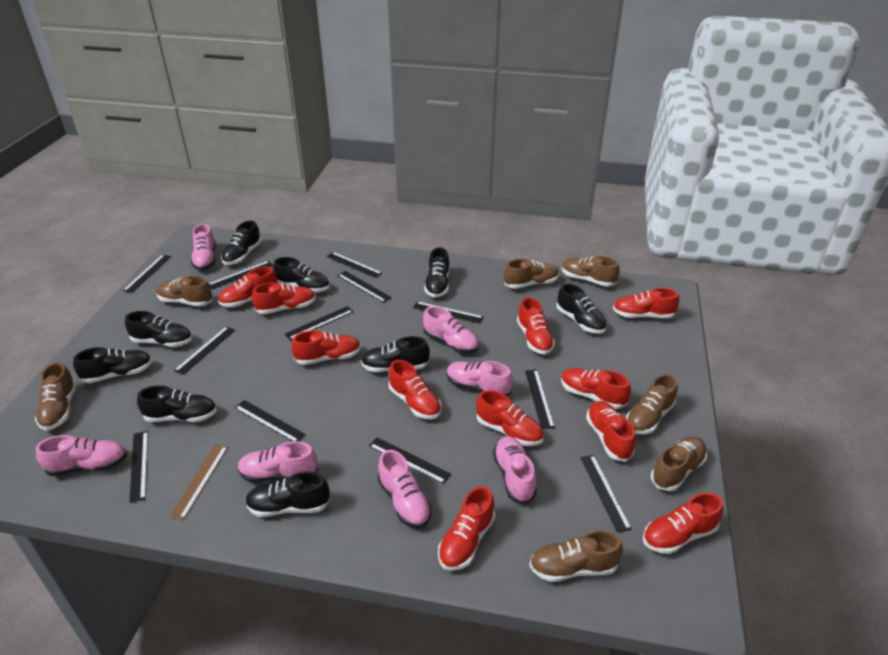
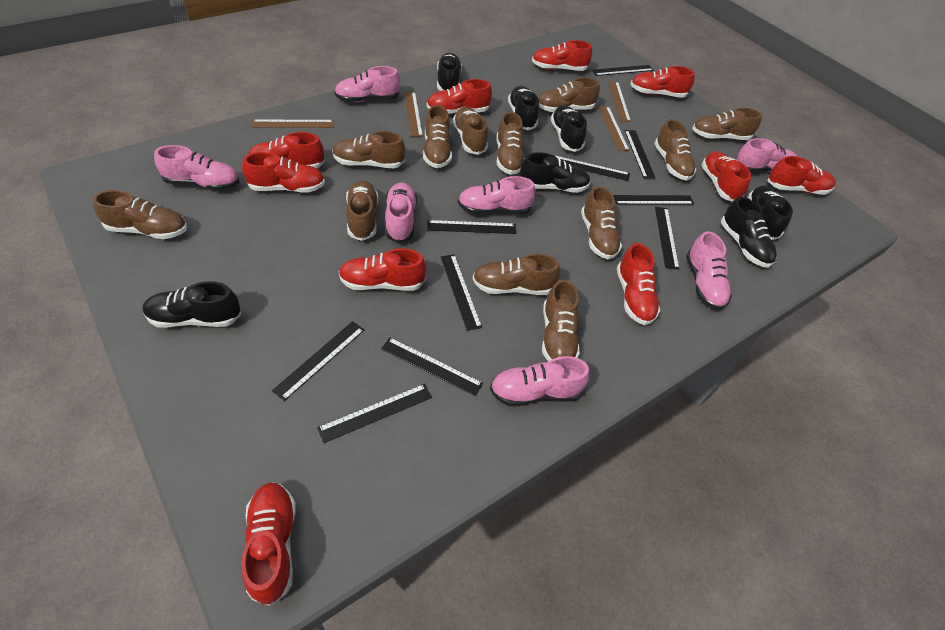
black ruler: [123,255,171,293] [129,431,148,503] [174,327,235,375] [209,261,273,289] [235,400,306,441] [285,306,353,340] [326,252,382,278] [338,271,392,302] [369,437,451,484] [413,301,484,324] [525,370,555,429] [580,455,632,533] = 12 -> [272,321,365,401] [317,384,432,443] [381,337,483,396] [427,220,516,234] [441,254,482,331] [554,155,630,181] [592,65,654,76] [613,195,694,205] [624,130,655,179] [655,207,679,270] = 10
black shoe: [73,347,152,383] [125,311,192,347] [137,385,217,422] [221,220,262,265] [245,472,330,517] [273,257,330,293] [361,336,430,372] [424,247,449,298] [557,283,607,334] = 9 -> [143,281,241,328] [437,53,462,91] [508,86,539,130] [520,152,591,193] [551,105,587,152] [721,197,777,268] [747,185,793,240] = 7
brown ruler: [170,444,228,520] = 1 -> [251,119,334,128] [404,92,423,137] [598,106,629,151] [608,81,631,122] = 4
brown shoe: [35,362,77,431] [156,276,212,306] [504,259,559,289] [529,530,623,582] [562,256,620,287] [626,374,678,434] [651,437,707,491] = 7 -> [92,190,187,239] [332,131,405,168] [346,180,378,241] [423,105,452,168] [453,107,488,155] [472,254,560,295] [497,112,525,175] [538,77,600,112] [542,279,580,362] [581,186,622,259] [654,119,696,181] [692,108,762,140] = 12
red shoe: [218,267,278,307] [252,283,316,314] [291,330,361,365] [389,360,442,419] [438,486,495,571] [476,390,544,446] [517,297,555,354] [561,368,631,409] [586,401,636,462] [613,288,679,318] [643,492,724,554] = 11 -> [241,482,296,606] [242,152,325,193] [249,132,325,169] [338,248,426,291] [426,79,492,114] [532,40,592,71] [617,243,661,325] [630,66,695,98] [702,151,751,201] [767,156,836,195] = 10

